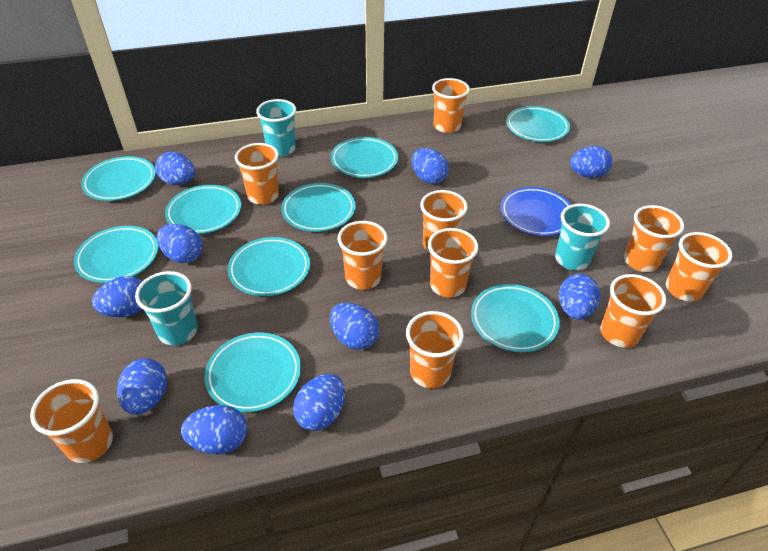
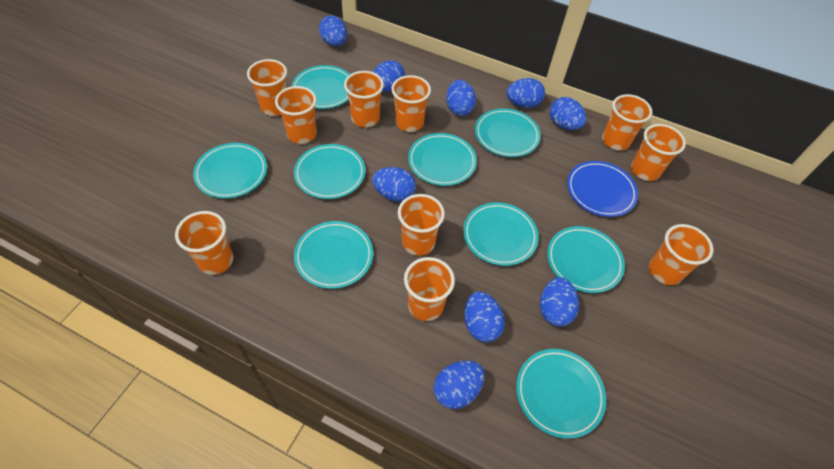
blue egg: [92,276,143,317] [117,358,167,415] [155,152,195,185] [157,224,203,263] [181,405,247,454] [293,374,345,431] [330,303,379,350] [411,148,449,184] [559,274,600,320] [570,146,612,178] = 10 -> [319,16,347,46] [372,167,416,202] [373,60,405,92] [434,360,485,409] [446,80,476,116] [464,291,505,342] [507,78,545,108] [540,277,579,327] [550,97,586,130] = 9
turquoise cup: [135,271,198,345] [256,99,296,157] [555,204,610,270] = 3 -> none = 0

